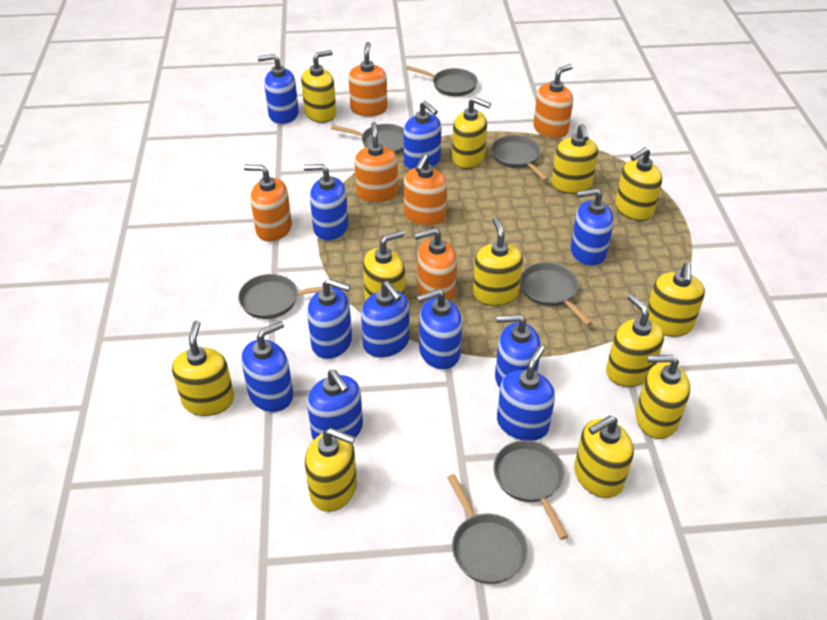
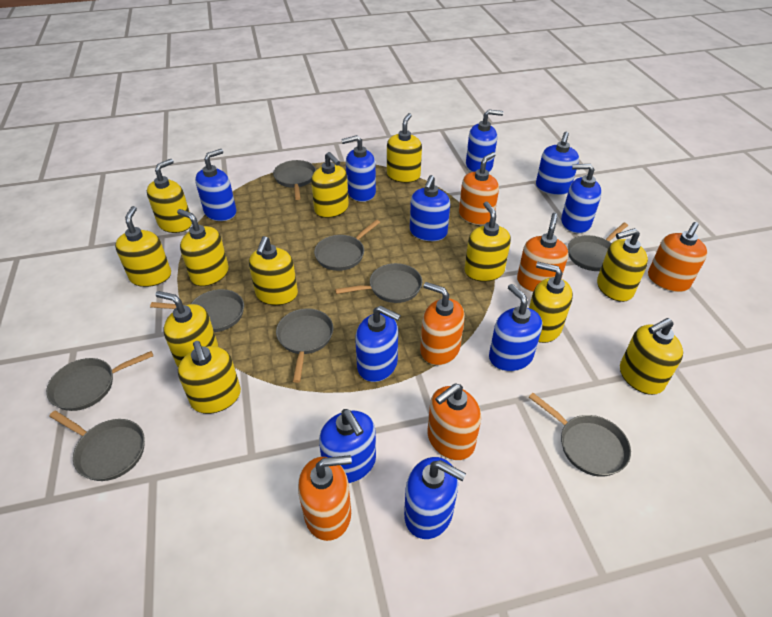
blue soap dispenser: [241,321,293,412] [258,54,299,124] [304,164,348,241] [307,279,352,359] [307,370,363,440] [361,281,410,358] [403,101,441,170] [417,289,462,370] [495,314,541,388] [497,345,555,441] [571,188,614,266] = 11 -> [195,149,236,221] [319,409,376,483] [341,135,376,202] [355,306,401,382] [404,457,466,539] [410,175,450,241] [466,109,503,172] [489,284,542,371] [536,132,579,195] [561,164,602,233] = 10
grey pan: [238,274,335,319] [331,124,404,154] [406,66,478,96] [447,474,528,584] [491,135,549,181] [493,440,568,540] [520,262,592,326] = 7 -> [46,351,153,411] [49,411,145,481] [150,289,244,332] [273,160,316,200] [276,308,333,383] [314,220,380,271] [335,263,422,303] [529,393,631,477] [568,223,628,271] = 9

